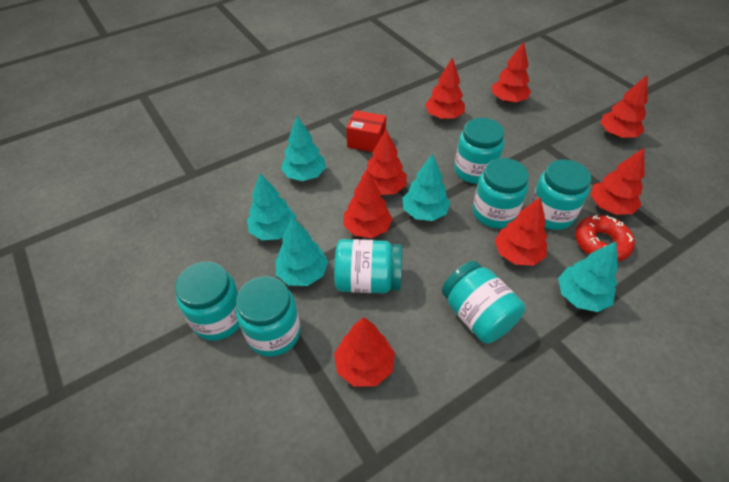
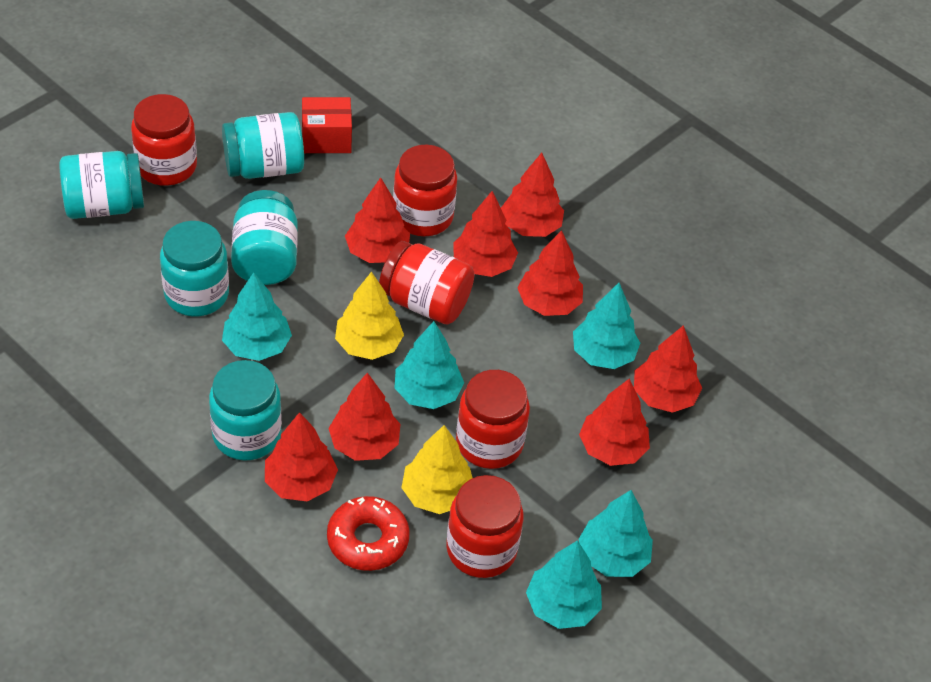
red jar: none = 0 -> [131,94,197,186] [379,241,474,325] [393,145,457,236] [446,475,524,578] [456,370,530,469] = 5
turquoise jar: [175,262,240,341] [236,276,301,357] [334,239,402,293] [442,261,525,343] [454,118,504,184] [473,158,529,228] [529,159,591,230] = 7 -> [59,151,144,219] [160,221,229,316] [209,360,282,461] [222,112,304,179] [231,190,298,285] = 5
yellow tree: none = 0 -> [335,271,404,360] [401,425,473,514] = 2

